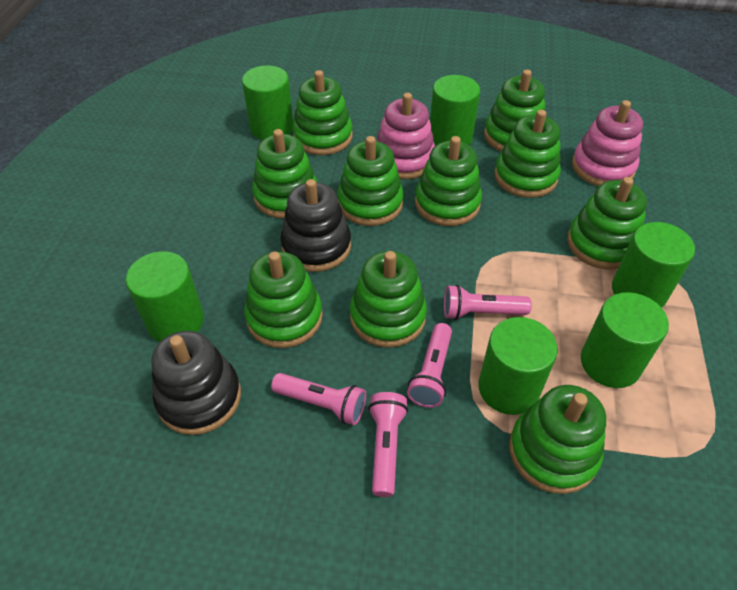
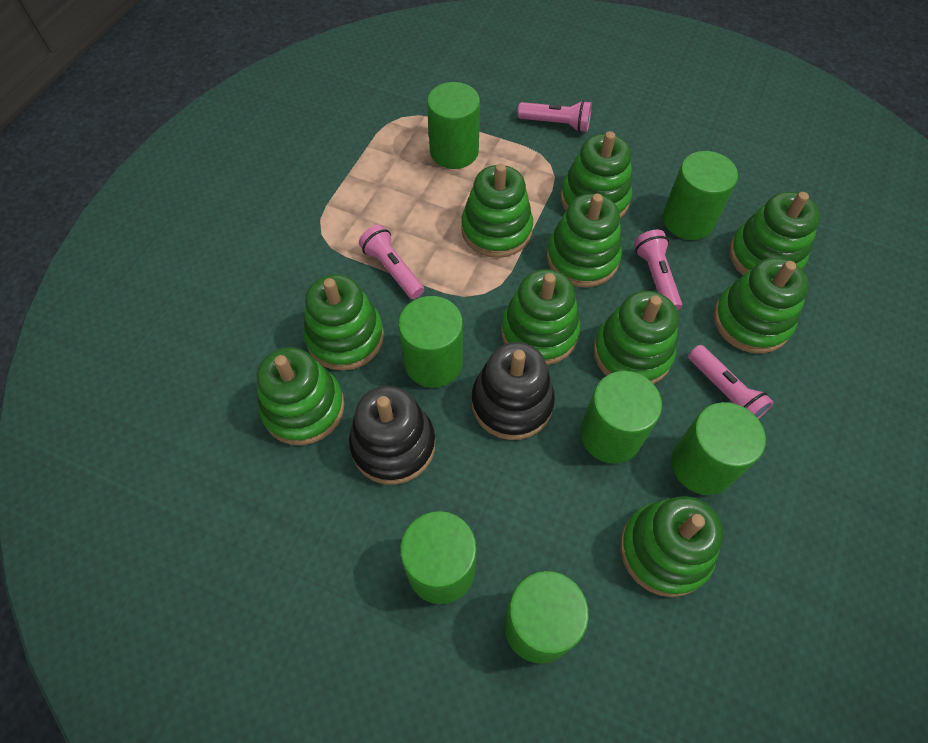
green cylinder: [126,251,204,342] [242,65,293,140] [430,75,480,146] [478,317,558,415] [581,292,669,388] [612,222,695,308] = 6 -> [398,296,463,388] [400,511,477,604] [427,82,480,169] [504,571,589,664] [580,371,662,464] [663,151,738,240] [671,402,766,495] = 7
pink stacking toy: [376,93,435,179] [572,100,643,186] = 2 -> none = 0

